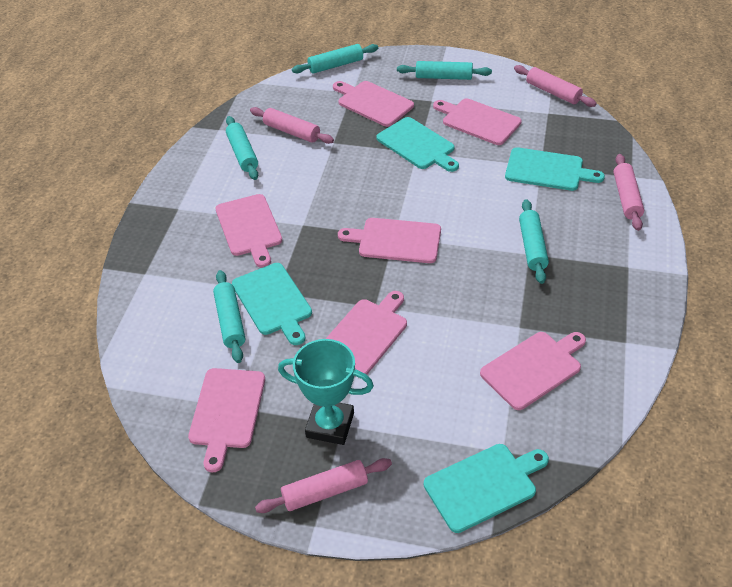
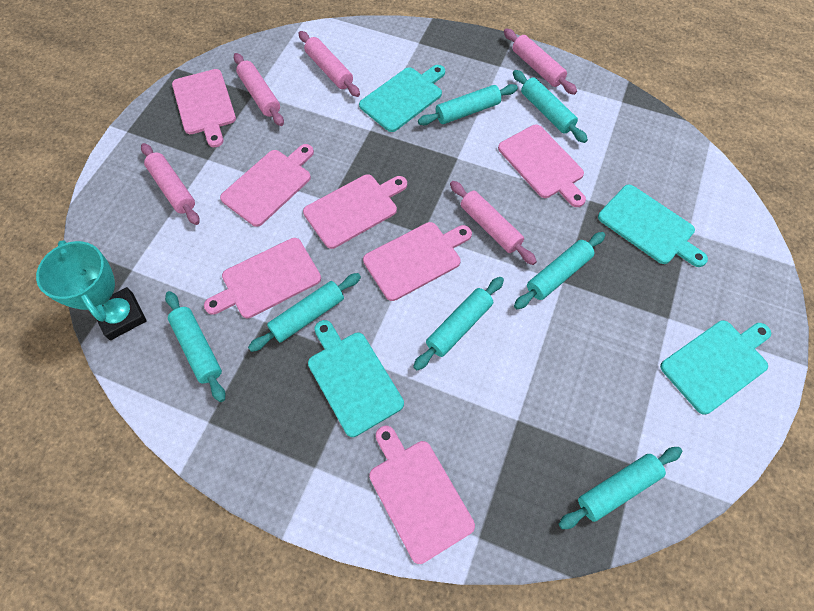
pink rolling pin: [250,107,334,144] [255,458,392,513] [514,65,597,107] [614,154,644,231] = 4 -> [141,143,199,225] [234,53,284,126] [299,31,360,97] [450,181,537,265] [504,29,577,95] = 5
turquoise rolling pin: [213,270,245,363] [226,116,258,180] [292,44,378,74] [397,61,492,80] [519,199,549,284] = 5 -> [165,291,225,402] [248,273,361,352] [413,277,504,370] [418,84,518,125] [513,70,588,143] [514,232,605,309] [559,447,682,529] = 7

